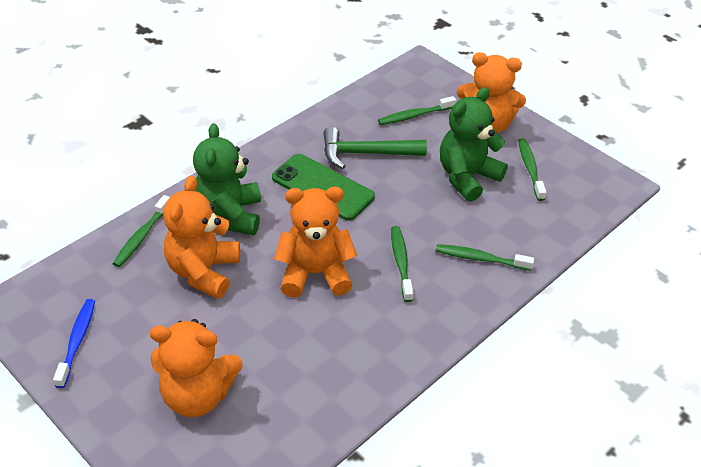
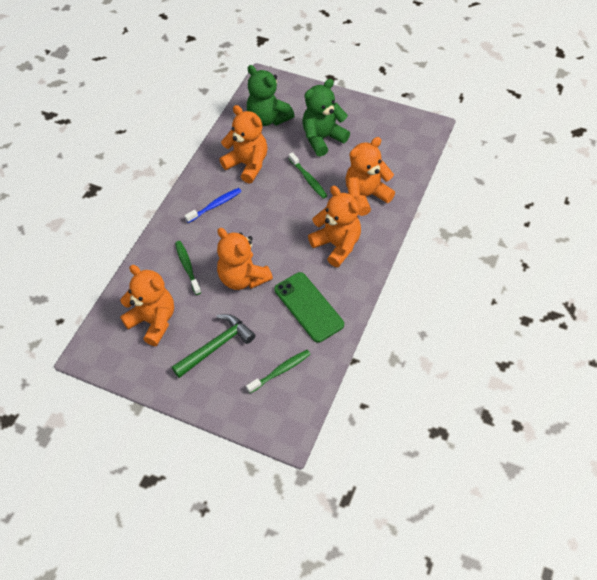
green toothbrush: [113,195,170,267] [378,96,456,125] [391,226,414,302] [436,244,534,271] [518,138,547,201] = 5 -> [175,241,201,295] [246,350,310,393] [289,152,327,199] = 3
orange teddy bear: [150,319,242,417] [163,176,240,299] [274,187,357,298] [457,52,526,133] = 4 -> [120,265,174,346] [217,228,273,290] [219,105,267,183] [308,186,361,267] [345,137,395,216] = 5

